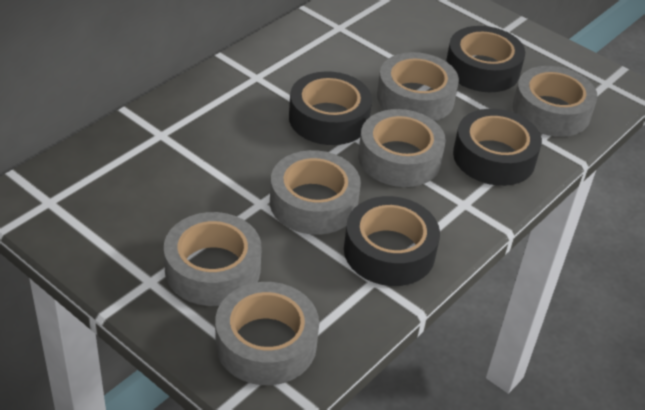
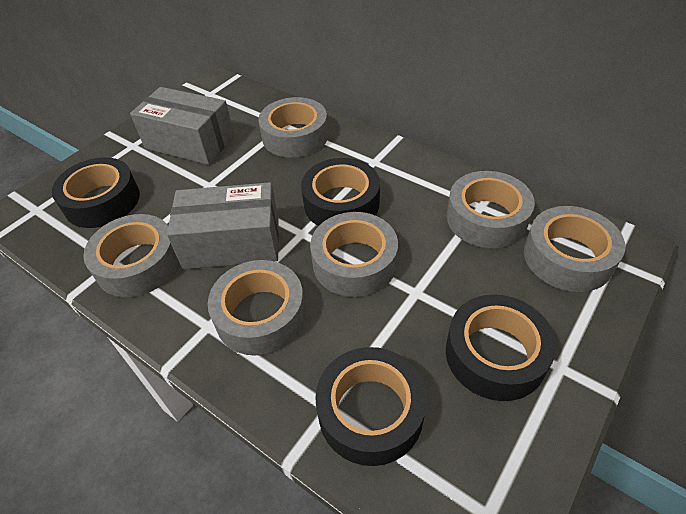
grey box: none = 0 -> [130,87,235,165] [167,182,279,269] = 2

